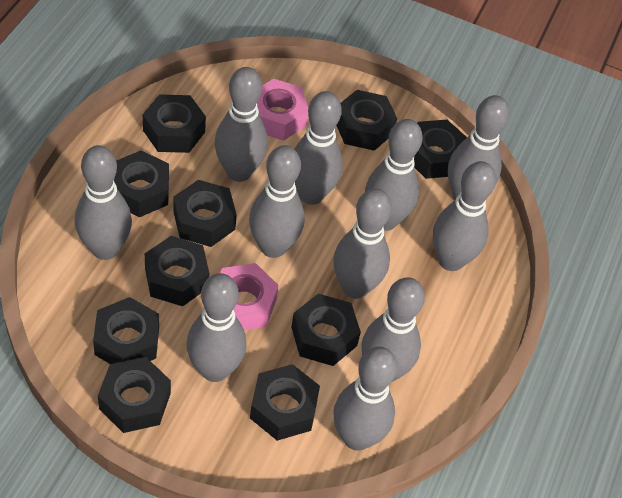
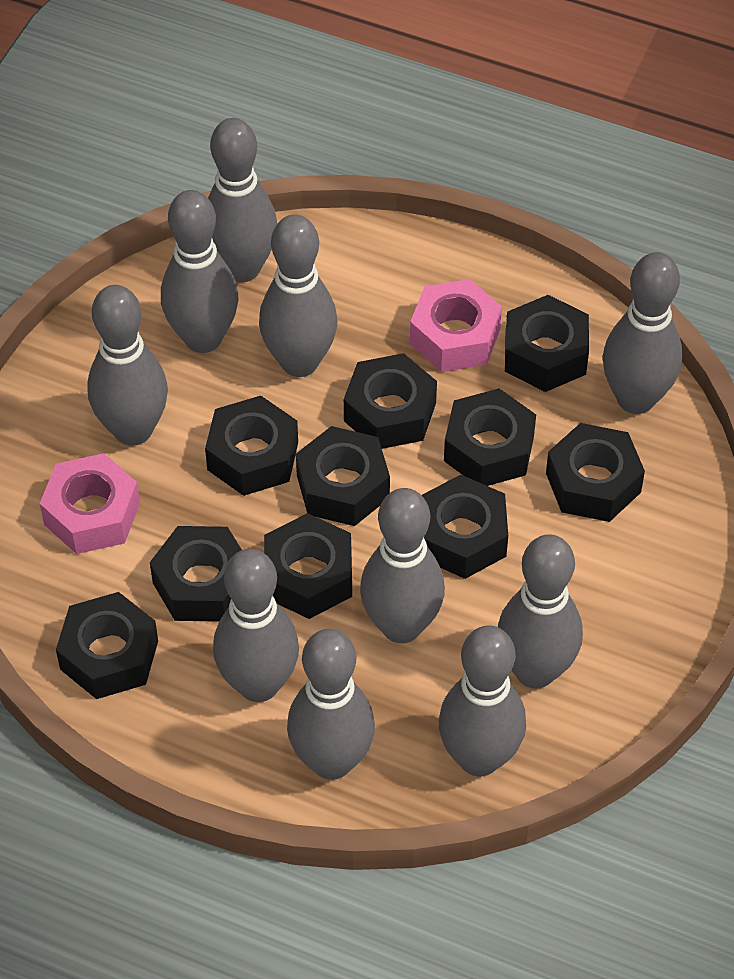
grey bowling pin: [75,145,132,260] [186,273,247,382] [215,67,268,182] [249,145,305,258] [294,91,343,205] [333,188,392,299] [333,347,397,451] [362,277,425,382] [365,119,423,231] [433,161,496,271] [448,95,510,200] = 11 -> [87,285,168,446] [161,190,238,353] [208,118,277,282] [213,549,299,702] [259,214,338,377] [287,629,375,780] [360,488,445,643] [438,625,526,776] [498,534,583,689] [603,252,683,414] = 10

